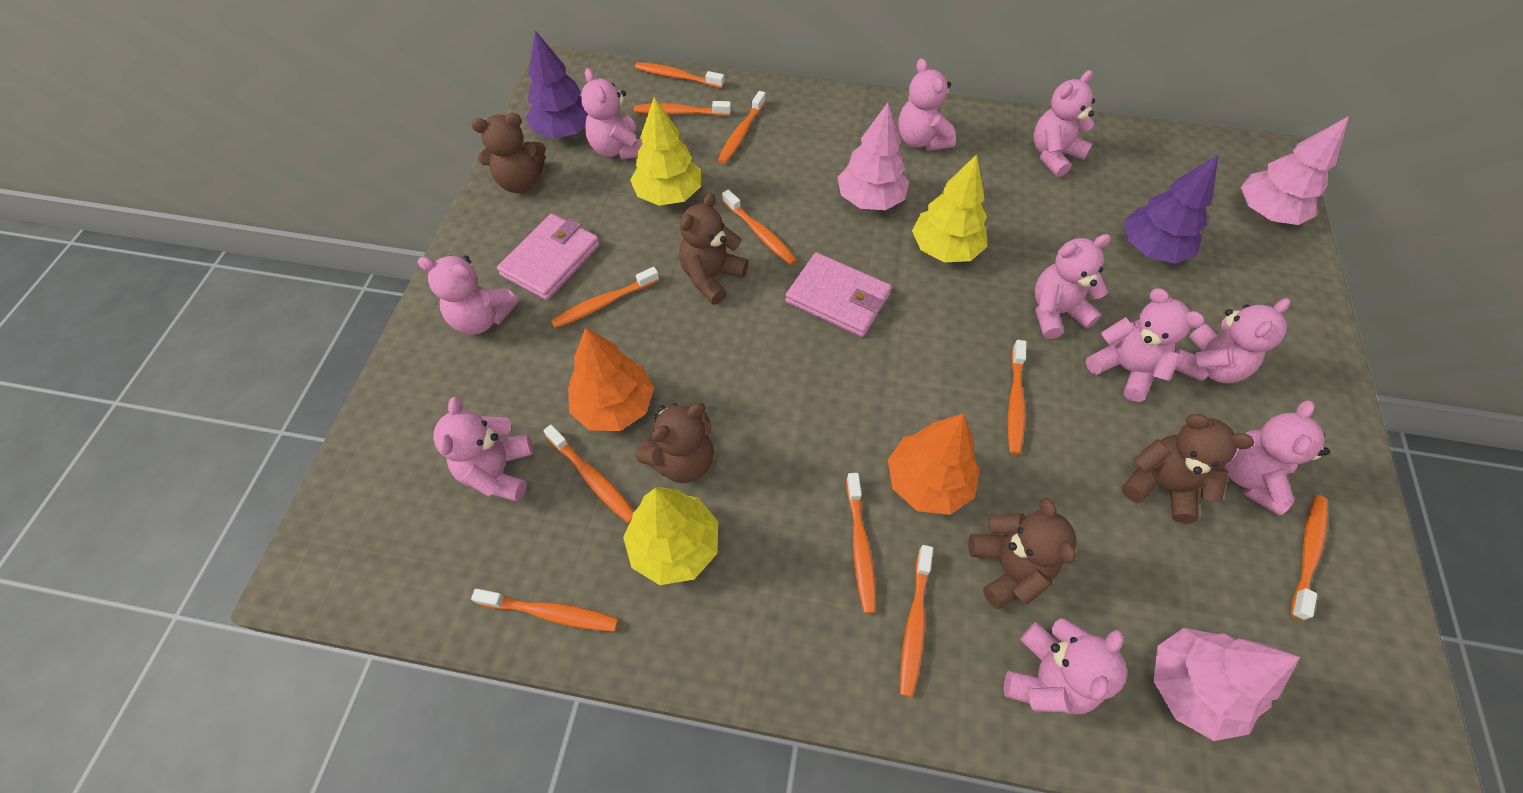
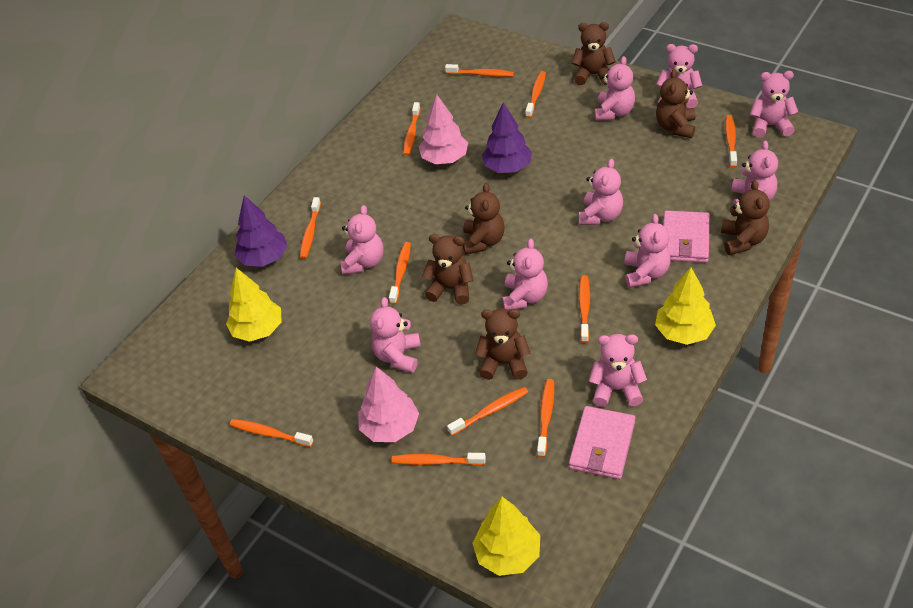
brown teddy bear: [471,113,546,193] [636,403,714,483] [679,193,749,305] [968,498,1076,609] [1122,414,1254,523] = 5 -> [422,234,473,304] [463,183,505,254] [475,309,531,380] [571,22,616,85] [656,69,696,138] [721,180,770,255] = 6
orange tree: [568,327,654,431] [888,414,979,515] = 2 -> none = 0
pink tree: [837,103,909,210] [1154,628,1300,741] [1241,116,1349,225] = 3 -> [358,367,419,442] [419,94,468,164] = 2

